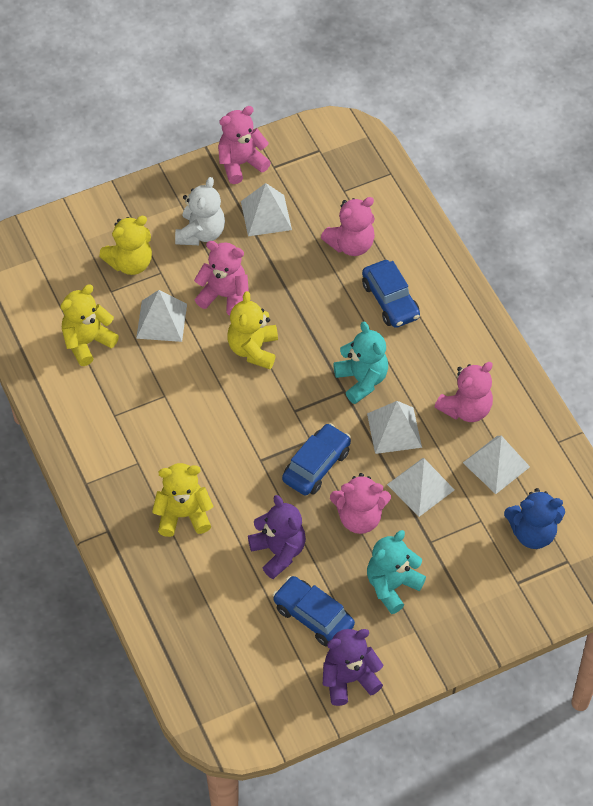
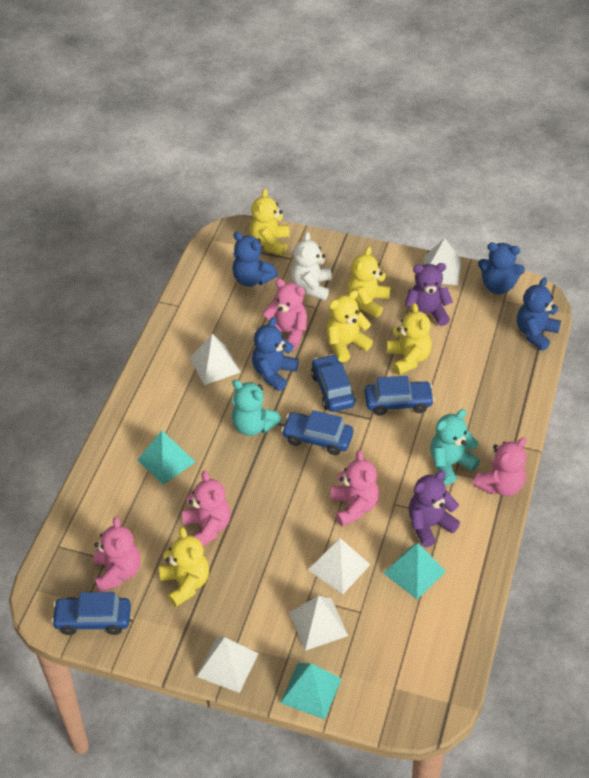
blue car: [273,576,355,646] [282,423,351,495] [362,260,420,328] = 3 -> [51,592,131,635] [281,410,353,455] [311,354,356,412] [365,376,435,416] = 4
blue teddy bear: [504,488,565,549] = 1 -> [232,232,278,287] [252,317,299,391] [478,243,525,294] [517,277,561,351] = 4
turquoise pyramid: none = 0 -> [137,431,195,485] [280,663,342,720] [383,543,446,600] = 3
yellow teddy bear: [60,285,119,366] [99,216,152,275] [152,463,213,537] [227,291,278,369] = 4 -> [159,527,209,607] [250,188,290,256] [327,290,373,362] [348,246,390,318] [387,303,432,375] = 5

